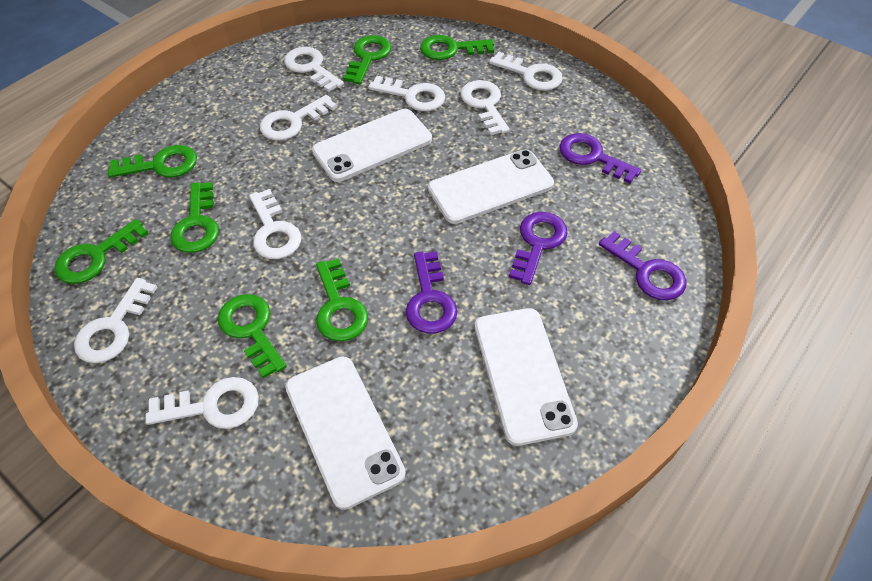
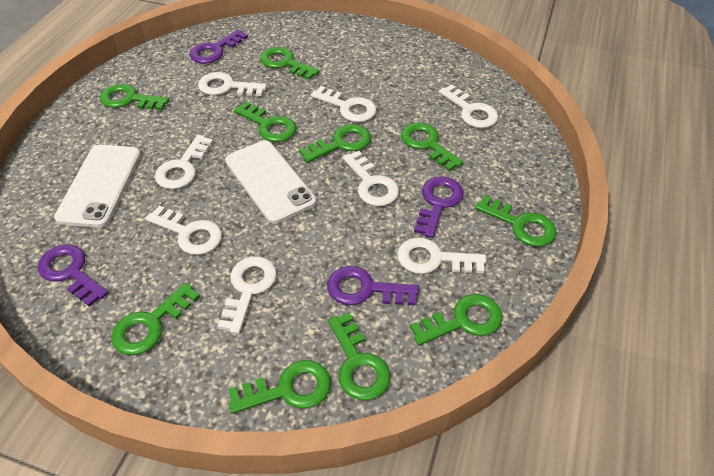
green key: [54,219,149,284] [108,145,197,178] [170,182,219,253] [218,294,287,379] [316,258,368,341] [343,35,392,84] [420,35,494,60] = 7 -> [100,84,169,110] [111,283,200,355] [228,360,331,414] [234,102,297,142] [260,47,320,80] [299,124,371,163] [328,313,391,400] [401,122,463,171] [410,294,503,345] [475,195,557,247] = 10
white phone: [285,356,406,510] [312,109,432,182] [428,149,554,224] [475,308,578,446] = 4 -> [54,145,141,228] [225,140,316,224] = 2

